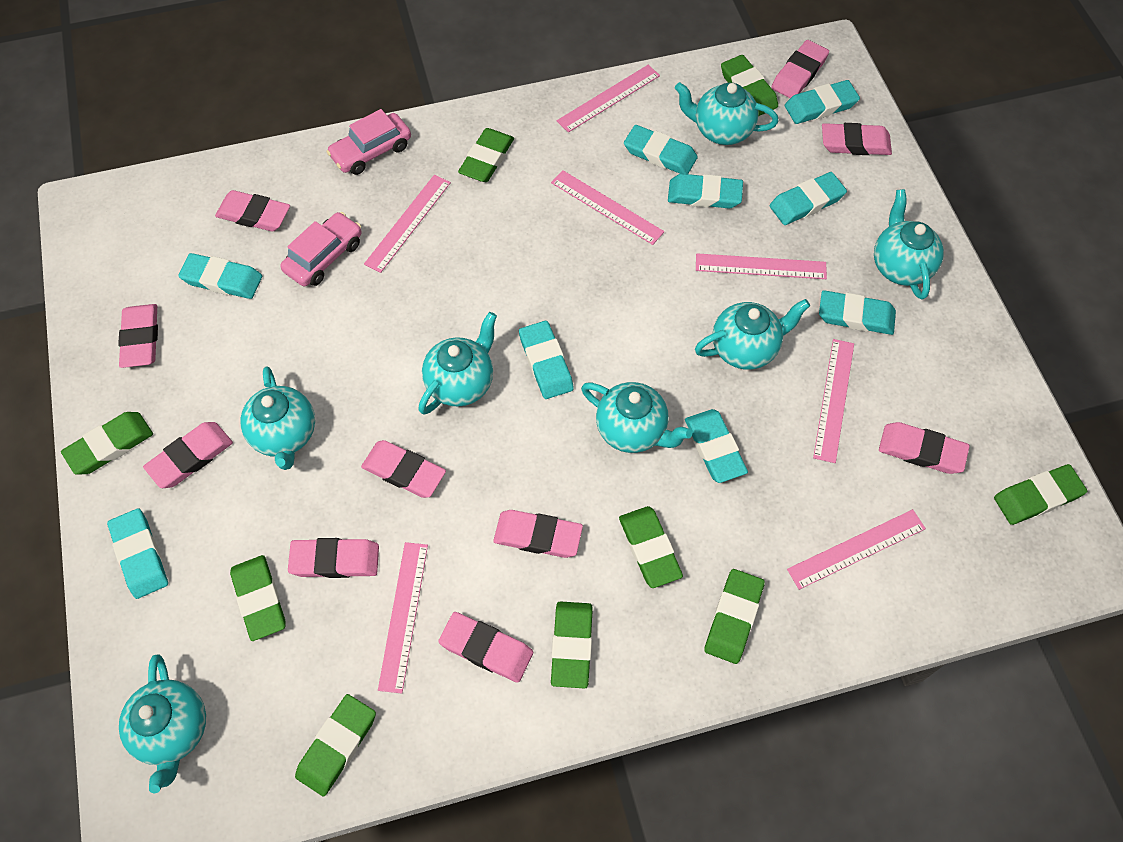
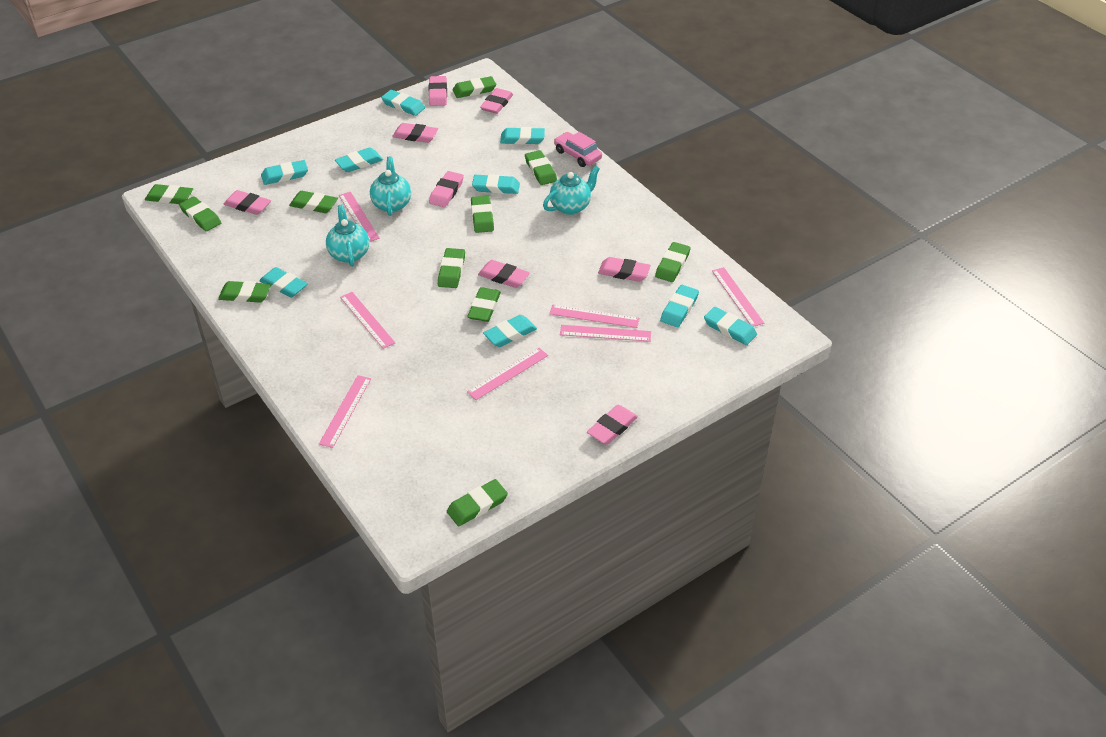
green eraser: [61,412,153,475] [230,555,285,641] [295,694,376,797] [458,128,514,182] [551,601,593,689] [619,506,683,588] [704,569,765,664] [721,55,778,116] [994,464,1087,525] = 9 -> [145,184,193,204] [179,197,221,231] [218,281,271,302] [289,191,338,213] [438,248,465,288] [447,479,508,526] [452,76,496,98] [467,287,501,322] [471,196,494,233] [525,150,557,185] [655,242,691,282] = 11
pink car: [280,212,362,286] [326,109,411,175] = 2 -> [554,132,602,167] = 1
pink eraser: [118,304,158,368] [143,422,233,488] [215,190,290,232] [288,538,379,578] [361,440,446,498] [438,612,533,683] [493,510,583,558] [771,40,829,98] [822,123,892,155] [879,422,970,474] = 10 -> [224,190,271,215] [392,123,438,143] [429,76,447,106] [429,171,464,207] [478,260,530,288] [480,88,513,114] [587,405,638,445] [598,257,651,282] = 8
turquoise teapot: [119,654,206,793] [240,366,315,470] [418,312,497,415] [581,382,692,453] [675,82,779,145] [695,299,810,369] [874,189,944,300] = 7 -> [326,205,369,267] [370,156,411,216] [543,166,600,215] = 3

